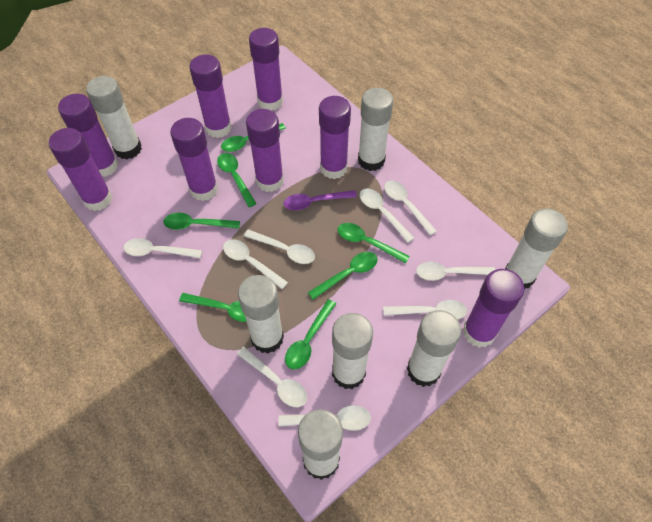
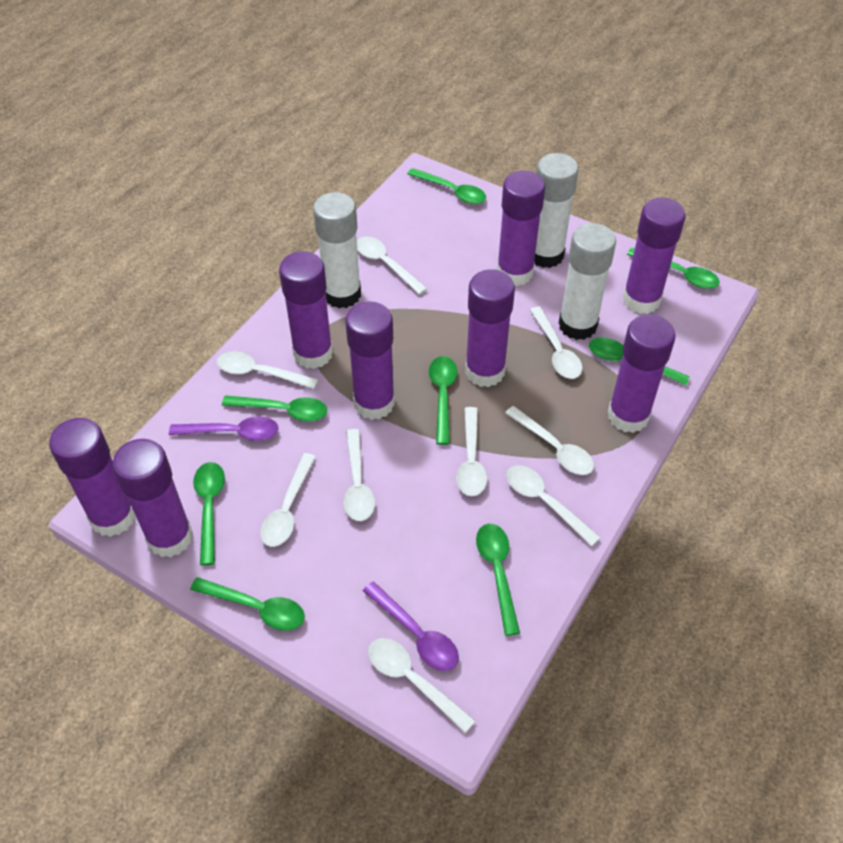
green spoon: [163,213,240,230] [179,293,246,322] [217,153,257,207] [221,123,286,152] [285,299,336,370] [308,252,377,300] [337,223,410,263] = 7 -> [190,577,305,631] [193,462,225,565] [222,395,327,421] [407,168,486,204] [429,356,458,445] [476,524,520,636] [589,337,690,385] [627,248,720,289] = 8
purple spoon: [284,190,357,211] = 1 -> [169,416,278,441] [363,581,459,671] = 2
white glue stick: [86,76,142,159] [238,275,284,353] [298,409,343,480] [332,313,373,389] [358,88,393,171] [407,310,461,387] [505,209,568,289] = 7 -> [313,192,361,308] [534,153,579,268] [558,223,616,340] = 3

